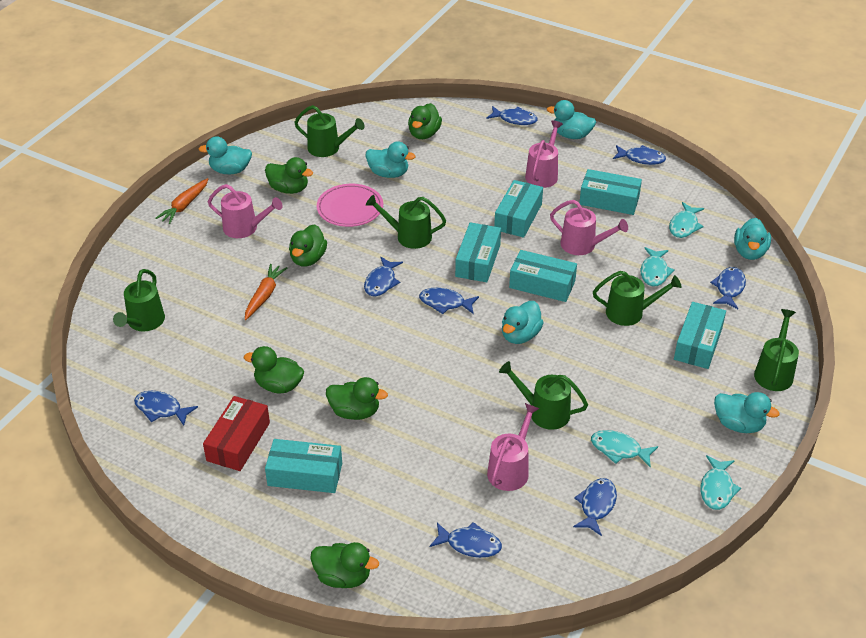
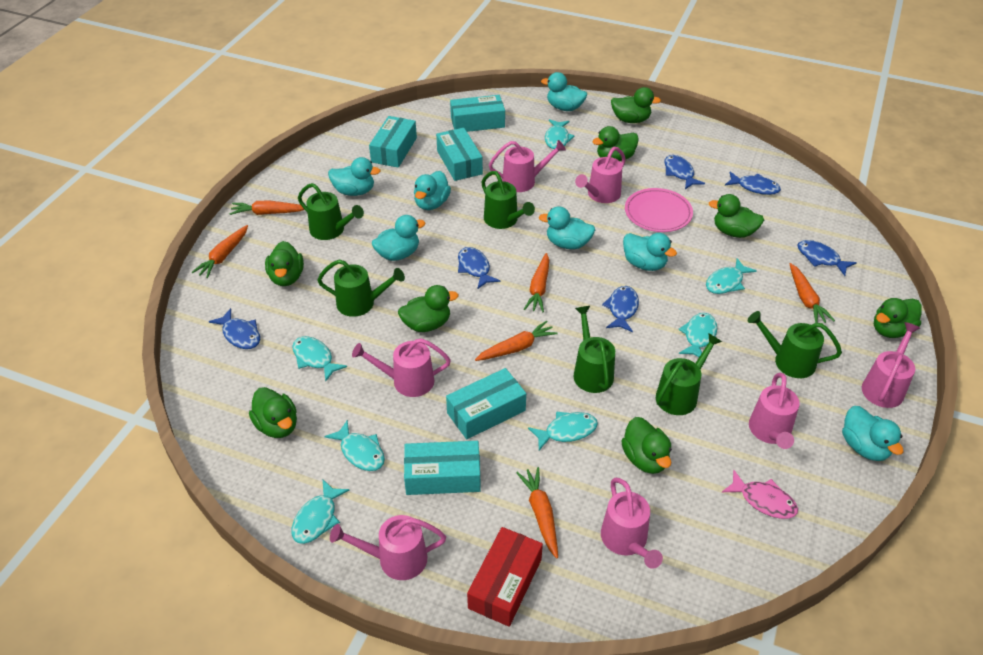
blue fish: [134,391,198,426] [364,257,403,296] [419,288,479,314] [430,522,502,558] [486,106,538,125] [573,478,617,536] [613,145,666,165] [710,267,746,309] = 8 -> [209,308,260,349] [458,247,500,289] [602,286,639,332] [664,155,705,189] [725,172,781,195] [797,240,857,276] = 6
green duck: [244,346,304,394] [265,157,313,194] [289,224,327,267] [310,542,379,588] [326,377,388,420] [408,103,442,139] = 6 -> [249,387,297,438] [265,241,304,286] [398,285,459,332] [592,126,639,161] [611,87,661,123] [621,417,672,474] [709,194,764,238] [874,298,922,338] = 8
orange carrot: [155,178,208,224] [245,264,287,320] = 2 -> [192,225,248,278] [229,200,305,215] [475,321,558,361] [516,467,558,559] [524,253,549,312] [790,263,835,323] = 6
pink fish: none = 0 -> [722,470,798,519] = 1
pink watering can: [208,184,282,238] [487,403,540,491] [525,120,563,188] [550,200,628,255] = 4 -> [330,515,446,580] [352,338,451,397] [489,140,566,192] [575,147,626,203] [601,478,663,569] [749,373,800,449] [862,322,920,408] = 7
turquoise box: [265,439,342,493] [455,222,501,282] [494,180,543,238] [509,250,577,302] [579,169,642,215] [674,302,726,369] = 6 -> [369,116,417,168] [404,441,481,495] [436,128,483,181] [446,368,526,439] [450,95,505,132] = 5
turquoise duck: [199,136,252,174] [365,141,415,178] [502,301,544,344] [547,100,596,139] [714,392,780,433] [734,218,771,260] = 6 -> [328,157,381,196] [372,215,426,261] [414,171,451,210] [539,206,595,249] [541,72,587,111] [623,233,677,271] [842,406,903,461] = 7
turquoise fish: [591,430,658,468] [641,247,675,286] [669,202,704,238] [701,455,741,510] = 4 -> [292,336,347,381] [292,480,349,544] [324,420,385,471] [528,411,598,450] [545,119,575,149] [678,313,717,362] [706,258,757,294] = 7

